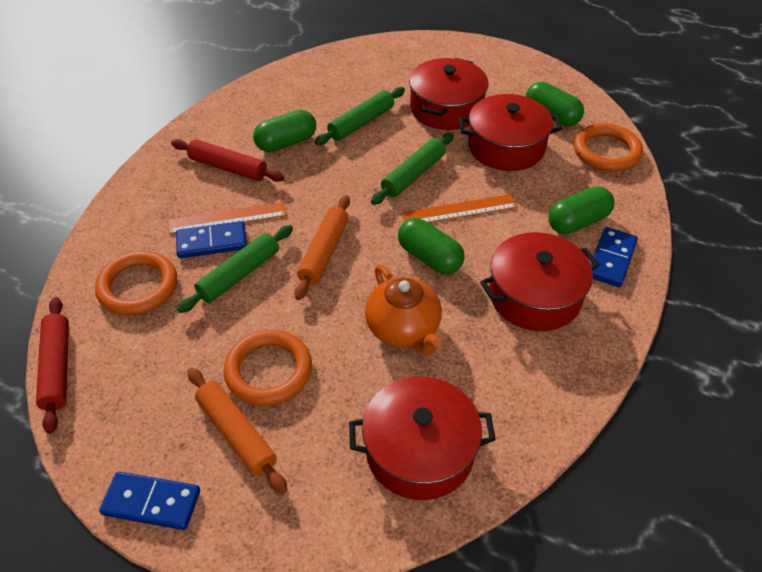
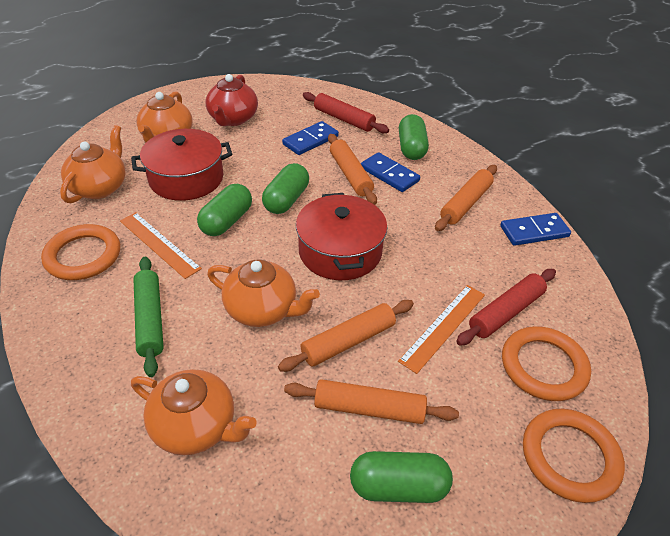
green rolling pin: [177,225,293,313] [315,87,405,145] [371,133,454,205] = 3 -> [134,257,164,377] = 1
orange rolling pin: [187,368,288,494] [294,195,350,300] = 2 -> [278,300,414,372] [284,379,459,424] [328,134,377,205] [435,165,497,231] = 4
orange teapot: [365,264,442,355] = 1 -> [60,125,126,203] [131,369,257,455] [136,91,193,143] [207,260,320,327] = 4
red pot: [349,376,496,500] [409,58,488,130] [459,94,562,171] [480,232,600,331] = 4 -> [131,129,232,201] [296,193,387,280] = 2
red teapot: none = 0 -> [206,74,258,126] = 1

